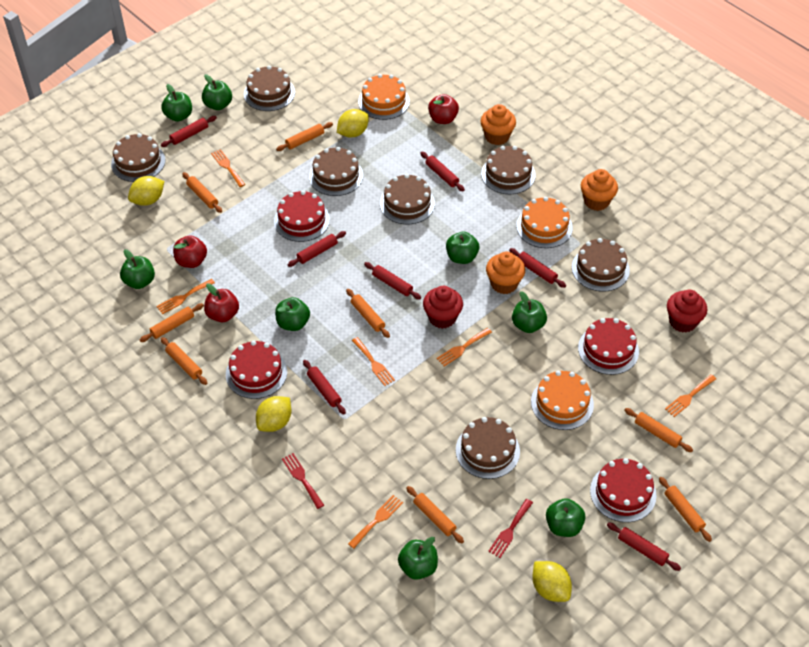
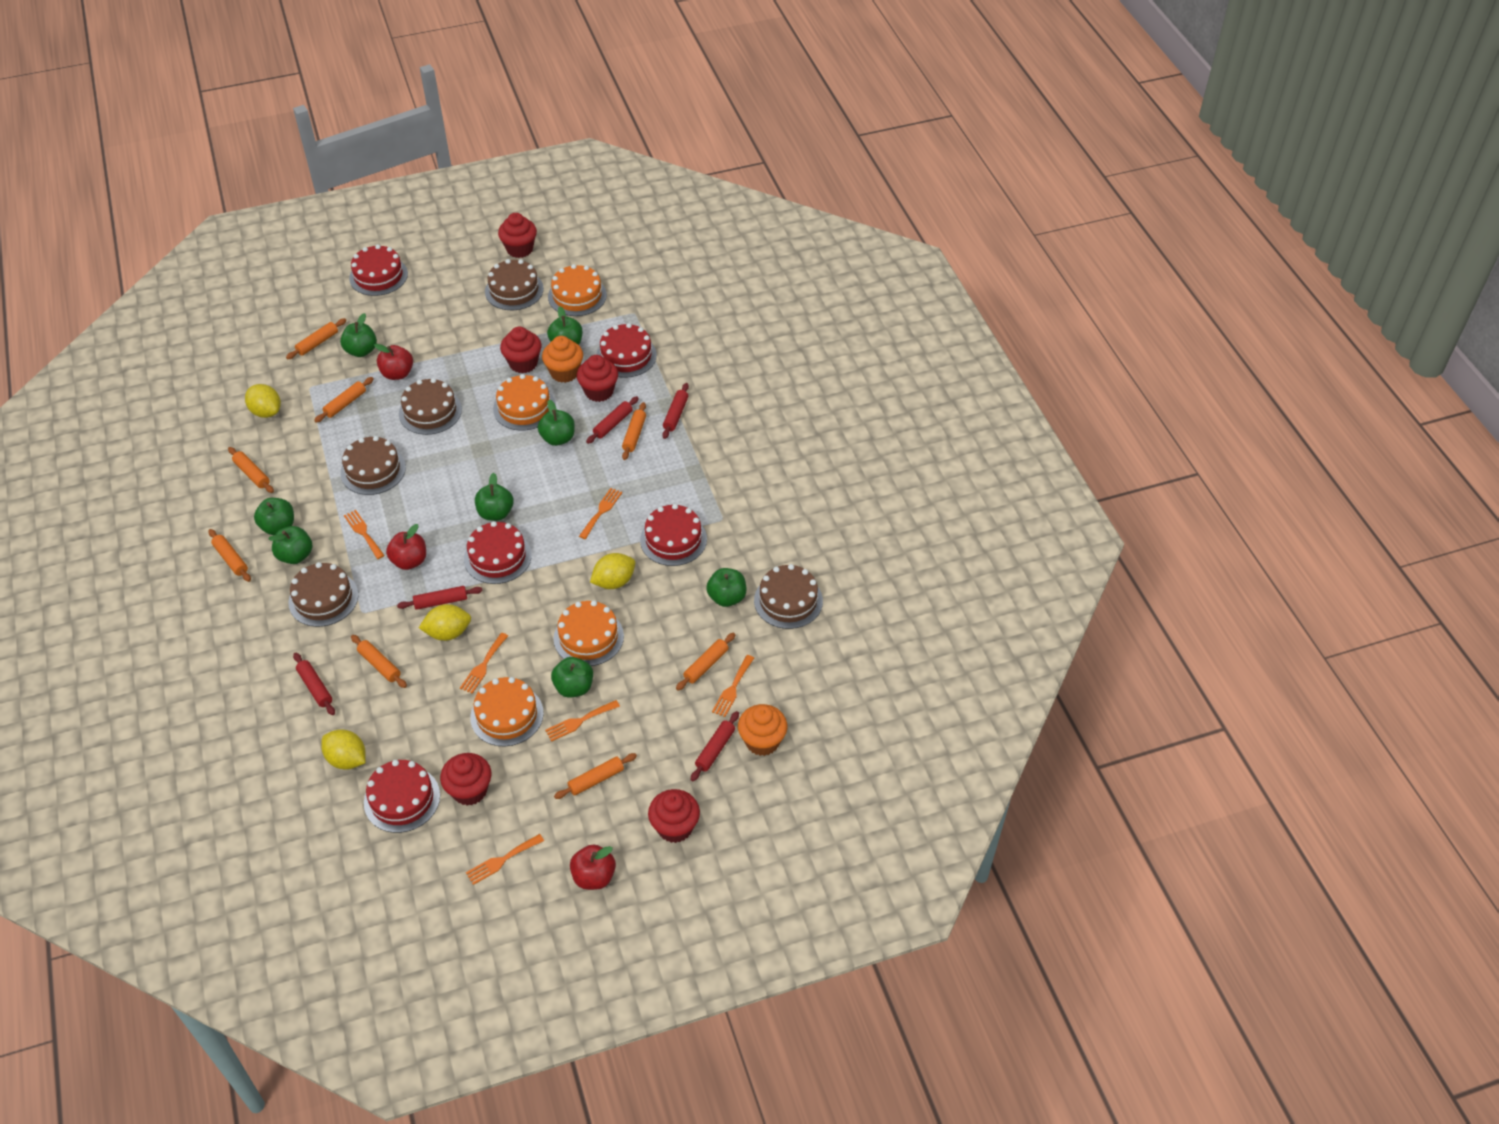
brown cake: [111,133,165,182] [244,65,295,111] [309,147,363,196] [380,174,435,224] [456,417,520,479] [481,146,535,194] [572,238,630,291] = 7 -> [288,562,358,627] [340,436,406,495] [399,378,462,435] [485,259,544,310] [754,564,823,629] = 5
orange cake: [358,74,410,120] [516,197,573,248] [531,371,594,430] = 3 -> [470,677,544,746] [493,374,556,431] [548,264,607,316] [554,600,624,666] = 4
orange cupcake: [480,104,516,145] [486,251,525,294] [581,169,618,211] = 3 -> [542,336,583,383] [738,704,788,756] = 2
red cake: [226,340,287,399] [274,190,330,242] [578,318,639,375] [590,458,656,522] = 4 -> [349,244,408,296] [364,760,440,833] [464,521,532,584] [596,323,657,378] [640,504,707,566] = 5
red cupcake: [423,286,463,329] [667,290,707,333] = 2 -> [440,753,491,806] [498,213,537,258] [500,327,542,373] [577,355,618,402] [648,789,700,843] = 5
red fork: [282,453,324,509] [488,499,533,558] = 2 -> none = 0
red rolling pin: [161,116,217,147] [288,231,346,267] [303,360,346,414] [364,262,421,300] [420,152,465,191] [509,248,566,288] [607,522,681,571] = 7 -> [293,653,335,715] [397,586,483,610] [586,396,639,444] [662,383,689,439] [691,711,739,781] = 5

